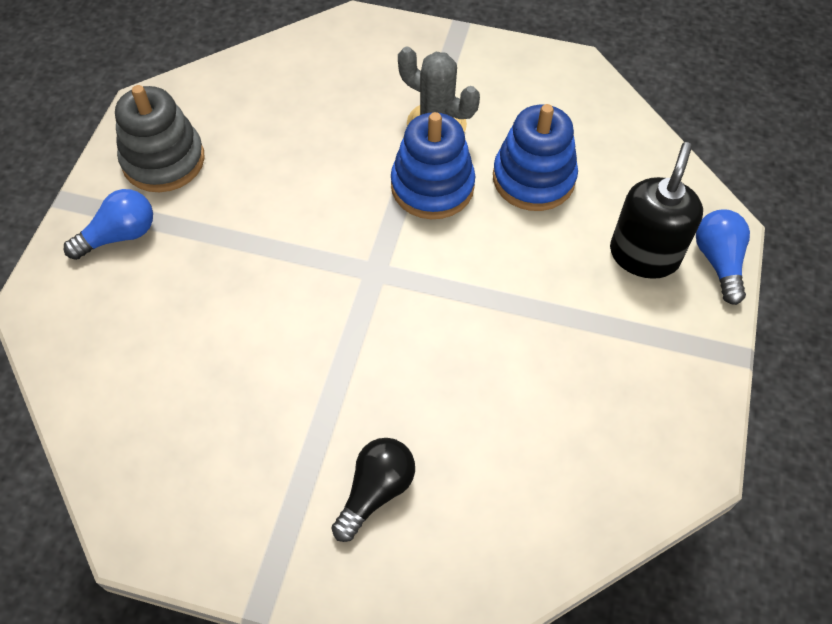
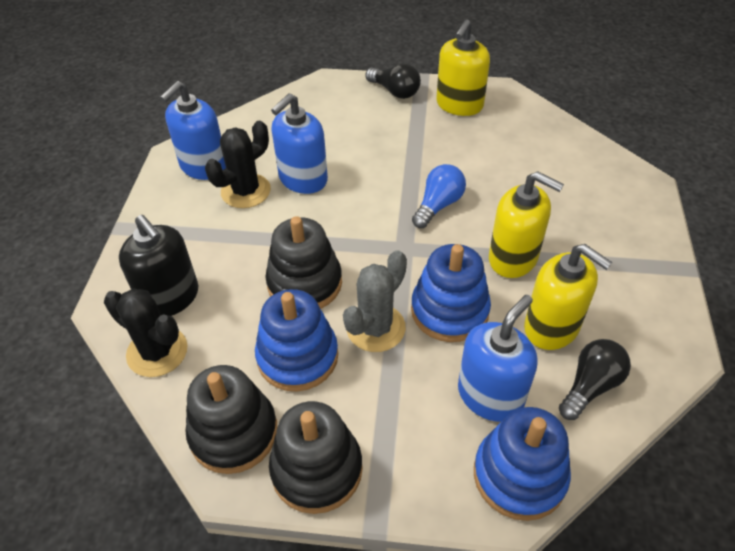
black cactus: none = 0 -> [104,288,187,377] [205,121,271,208] = 2
black light bulb: [332,438,415,542] = 1 -> [365,63,421,99] [559,339,631,420] = 2
black stacking toy: none = 0 -> [186,365,277,474] [265,216,342,309] [269,401,363,514] = 3
blue light bulb: [64,189,153,260] [696,210,750,305] = 2 -> [412,164,466,228] = 1
blue soap dispenser: none = 0 -> [160,81,226,180] [271,93,328,194] [458,295,538,422] = 3
blue stacking toy: [391,112,475,219] [493,104,578,211] = 2 -> [255,289,338,392] [411,244,491,342] [474,407,571,521] = 3
grey stacking toy: [115,85,205,192] = 1 -> none = 0
yellow soap dispenser: none = 0 -> [436,20,490,116] [489,171,564,278] [524,244,612,350] = 3

